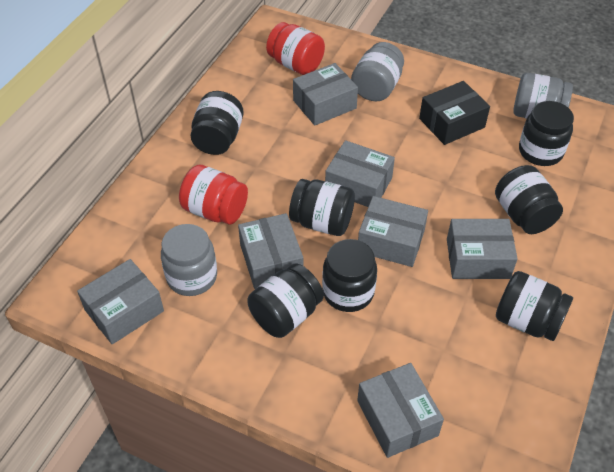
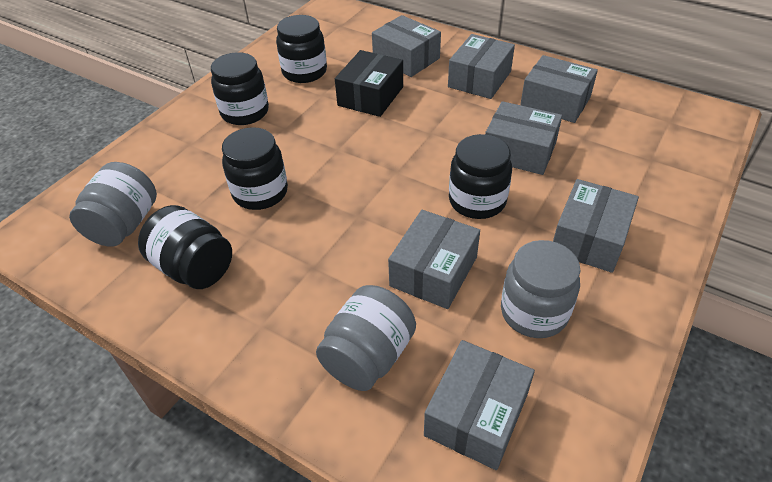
black jar: [191,91,244,155] [247,264,324,338] [289,179,355,236] [322,239,377,312] [495,165,563,234] [496,271,573,341] [519,101,574,166] = 7 -> [138,205,232,289] [211,52,269,125] [222,127,288,210] [276,15,327,83] [449,134,512,219] = 5
red jar: [179,165,248,225] [266,22,325,75] = 2 -> none = 0

